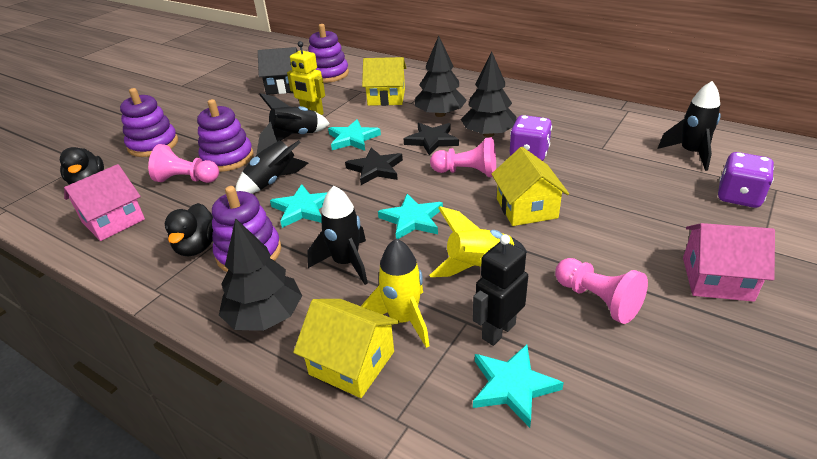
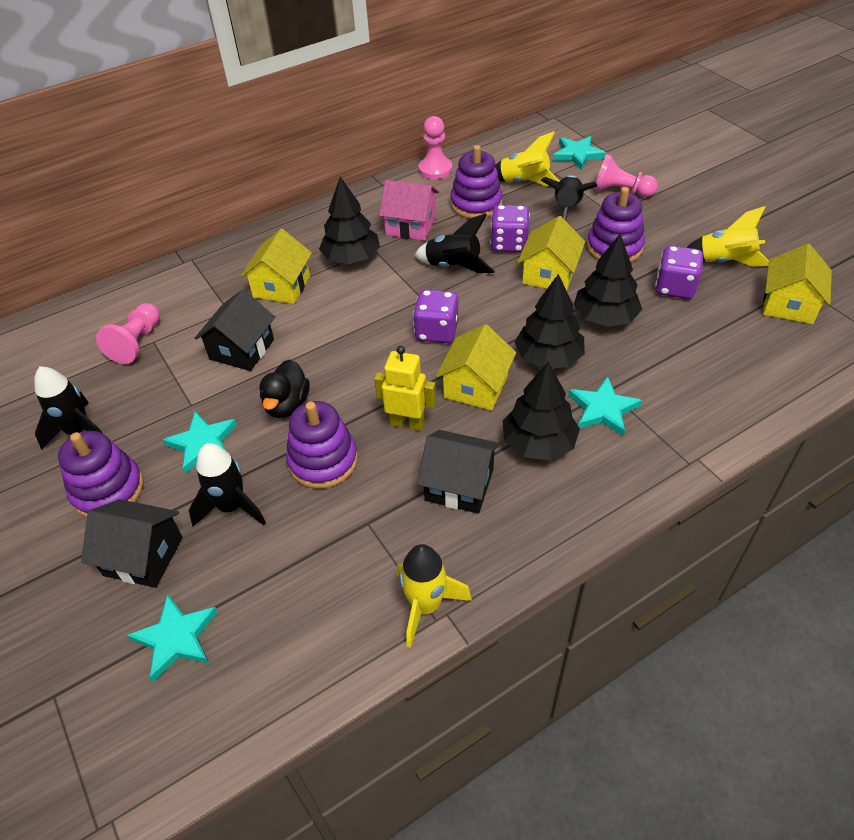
black duck: [60,147,104,185] [165,203,213,257] = 2 -> [259,359,310,418] = 1
black house: [258,47,298,95] = 1 -> [81,499,183,588] [195,290,275,371] [417,430,500,514] = 3
black robot: [473,235,528,346] = 1 -> none = 0
black star: [345,148,403,185] [404,123,459,156] = 2 -> none = 0
black tree: [219,218,302,331] [415,36,467,117] [461,52,517,137] = 3 -> [319,177,380,264] [503,361,580,460] [515,274,585,368] [573,233,642,327] = 4
pink house: [64,164,145,241] [683,223,775,302] = 2 -> [379,180,439,241] = 1
purple dice: [510,115,552,161] [718,152,774,208] = 2 -> [413,289,458,343] [490,205,530,252] [655,245,703,299] = 3
yellow house: [293,299,399,398] [362,57,406,106] [491,147,569,226] = 3 -> [240,229,312,304] [436,324,516,411] [518,216,585,291] [763,244,832,324] = 4
yellow rocket: [361,238,429,348] [429,206,527,277] = 2 -> [397,544,472,648] [495,131,560,187] [686,206,769,267] = 3

